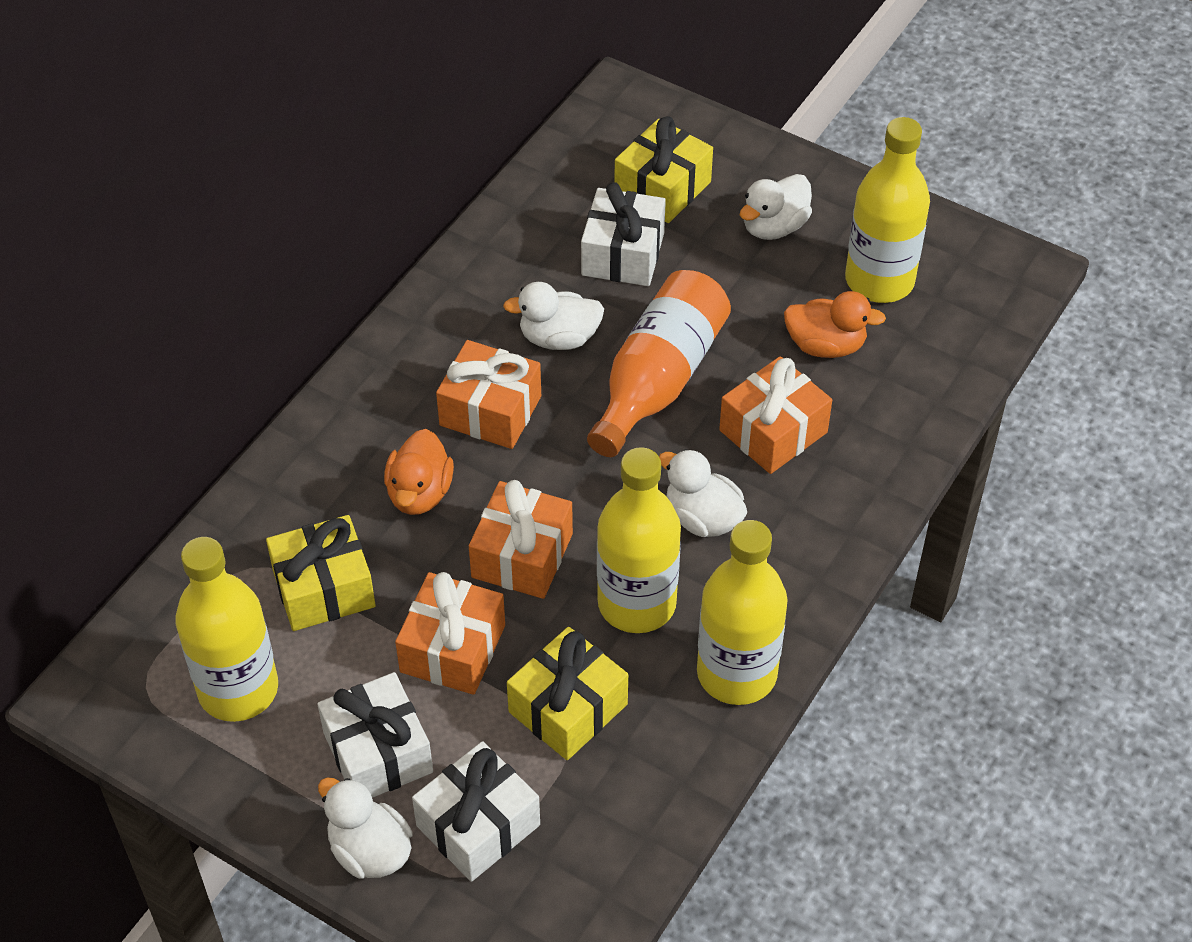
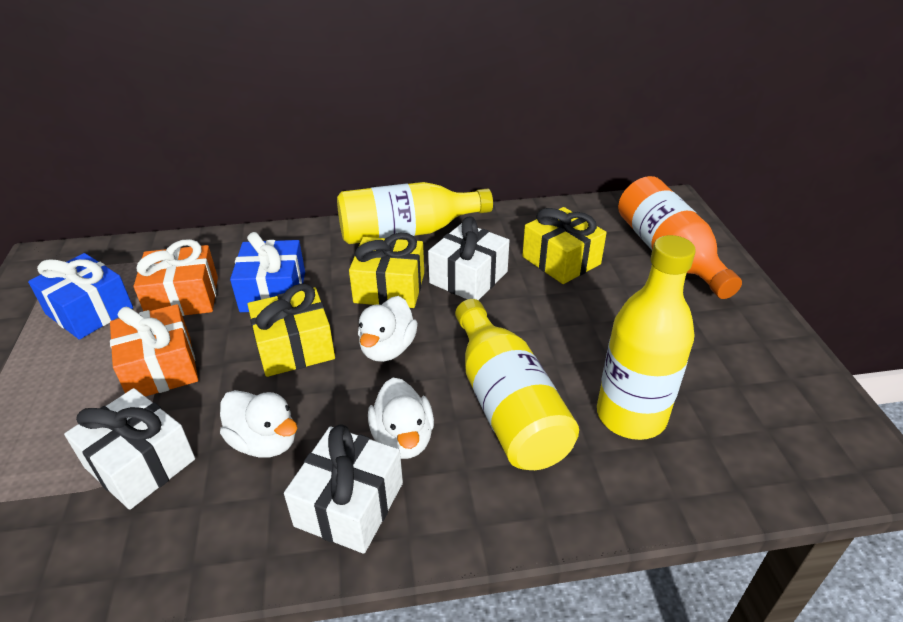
blue gift: none = 0 -> [28,253,133,340] [230,232,305,312] = 2
orange duck: [384,429,454,515] [784,291,886,358] = 2 -> none = 0
orange gift: [395,572,505,695] [436,340,541,449] [469,480,573,599] [719,356,832,474] = 4 -> [110,304,198,397] [134,239,218,316] = 2
white duck: [318,777,413,879] [503,282,604,350] [659,449,747,537] [740,174,812,240] = 4 -> [220,390,298,458] [358,296,418,362] [368,378,434,459] = 3
yellow bottle: [175,537,278,722] [597,447,681,633] [697,520,788,705] [845,117,930,303] = 4 -> [337,182,493,244] [455,299,579,470] [597,235,696,440] = 3

